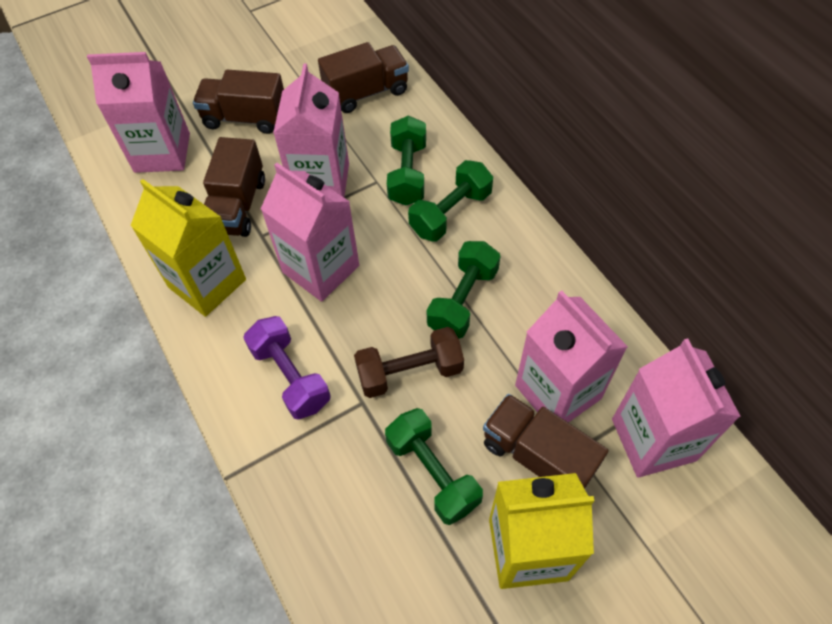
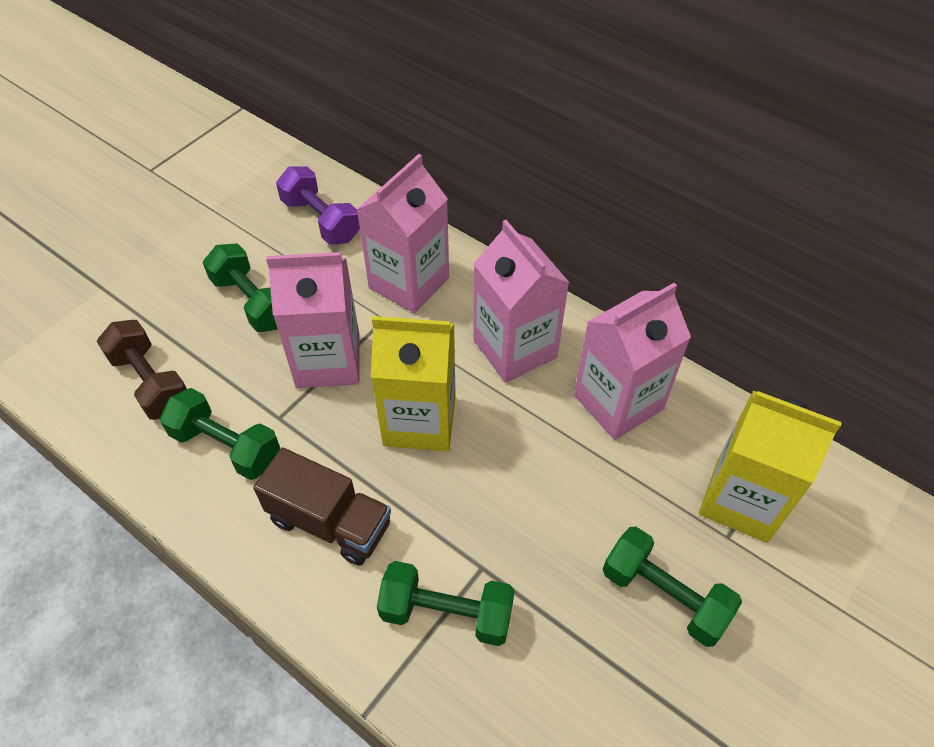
brown truck: [193,70,284,134] [203,137,265,237] [318,42,409,113] [483,394,608,489] = 4 -> [253,448,391,566] = 1
pink carton: [87,52,190,173] [261,163,359,302] [273,64,349,197] [515,290,628,423] [612,339,741,478] = 5 -> [266,252,360,388] [356,154,449,313] [473,220,570,383] [574,283,691,440] = 4

